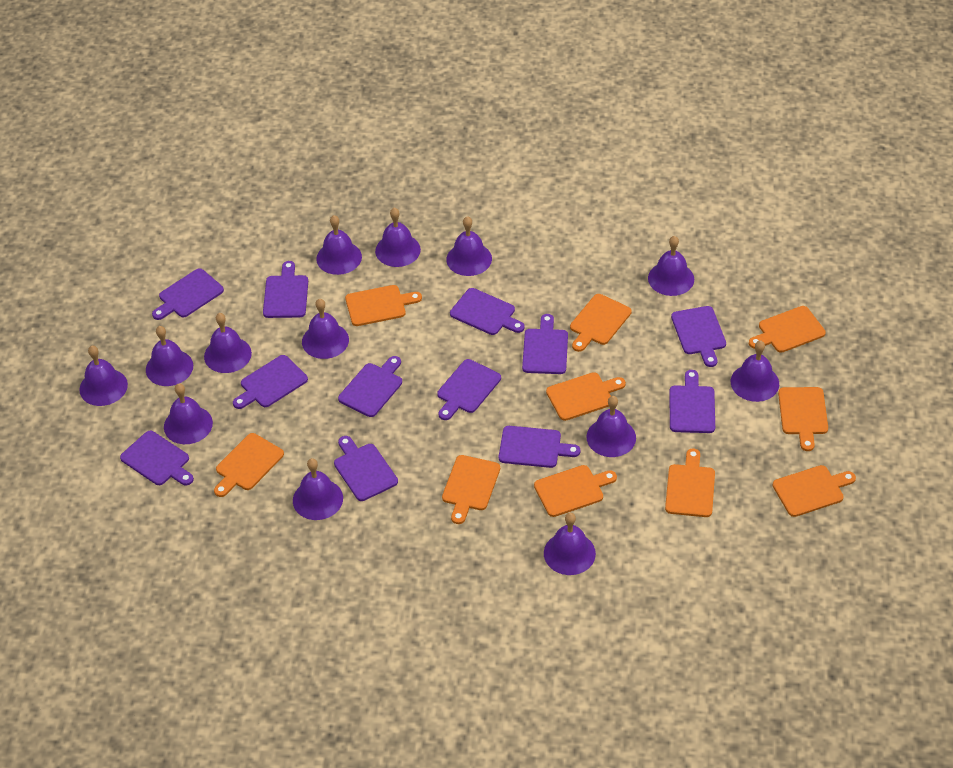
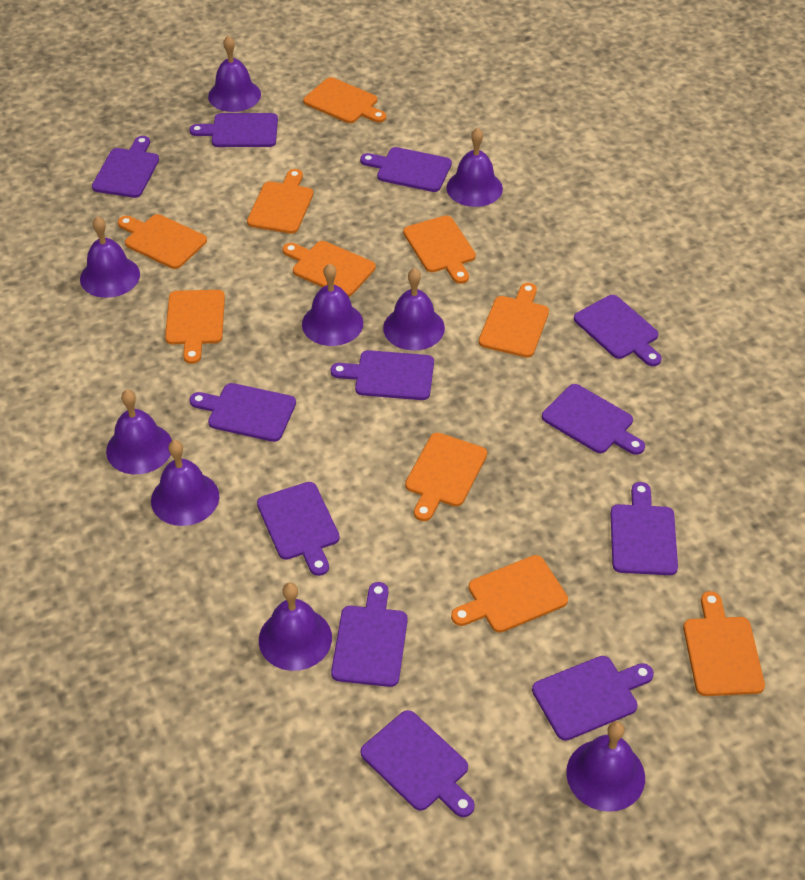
purple bell: [79,346,128,406] [146,326,193,386] [164,383,213,444] [204,313,252,373] [293,458,343,520] [302,299,349,359] [316,215,362,275] [375,208,421,267] [446,216,492,276] [544,513,596,575] [587,396,636,457] [648,236,694,296] [731,340,779,402] = 13 -> [80,216,140,298] [106,390,172,474] [151,440,219,526] [208,36,261,112] [259,583,332,671] [302,263,363,346] [383,268,445,351] [446,128,503,207] [566,721,645,812] = 9

